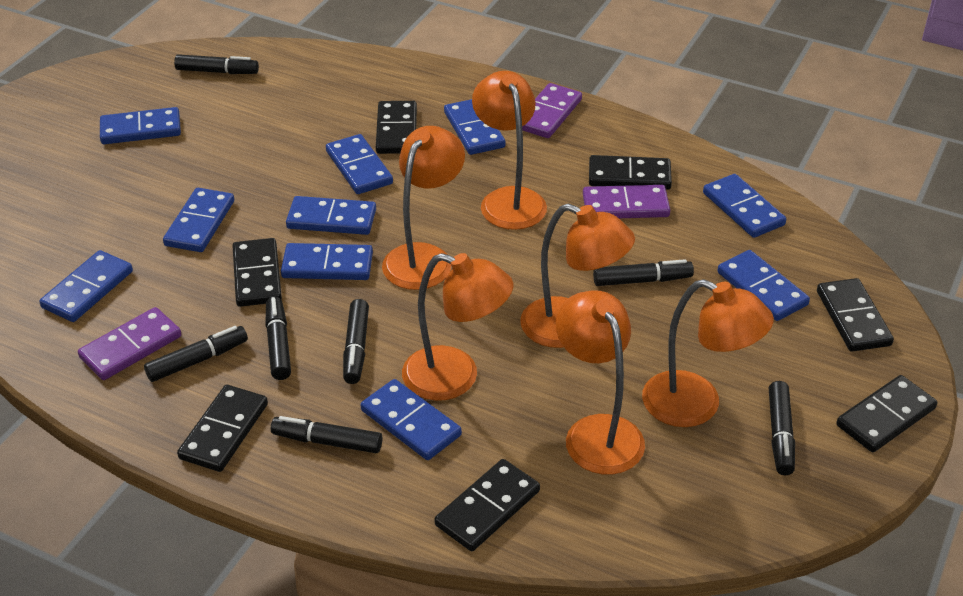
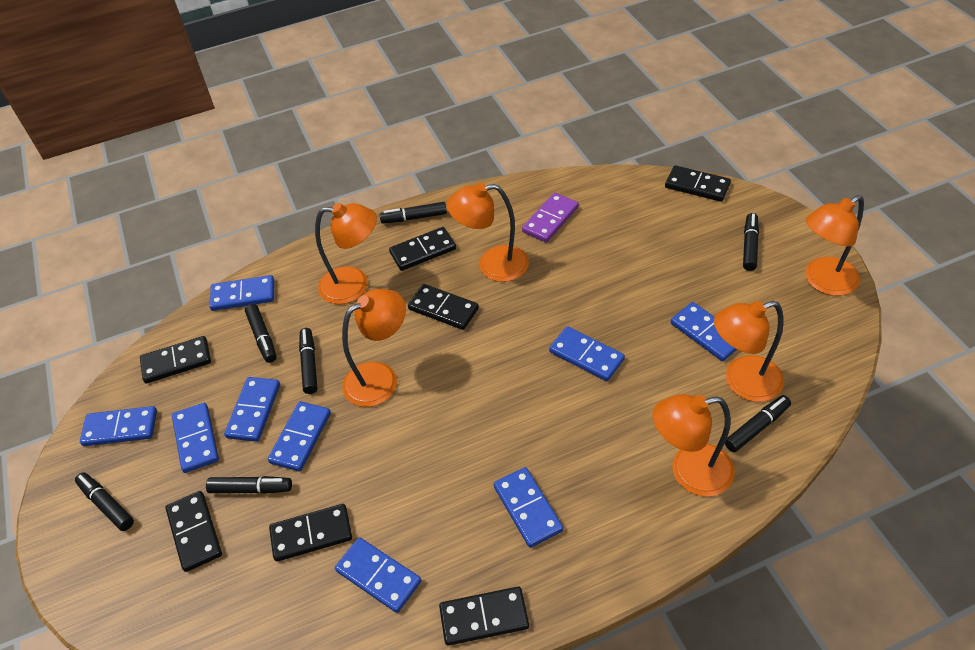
blue domino: [39,250,133,322] [100,107,181,144] [163,188,234,252] [281,243,373,280] [286,196,376,235] [326,134,393,194] [361,379,462,460] [444,99,505,155] [703,174,786,238] [717,250,810,321] = 10 -> [80,406,157,446] [172,403,219,473] [209,275,274,311] [224,377,280,442] [268,401,331,471] [335,537,421,613] [494,467,563,548] [549,326,625,381] [671,302,737,361] = 9
purple domino: [78,307,181,380] [522,83,582,138] [583,185,670,218] = 3 -> [522,193,579,243] = 1

